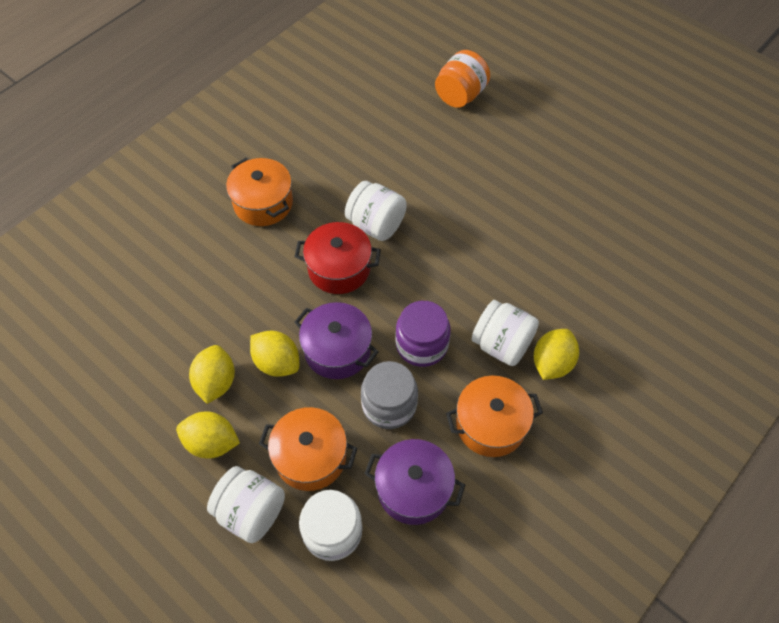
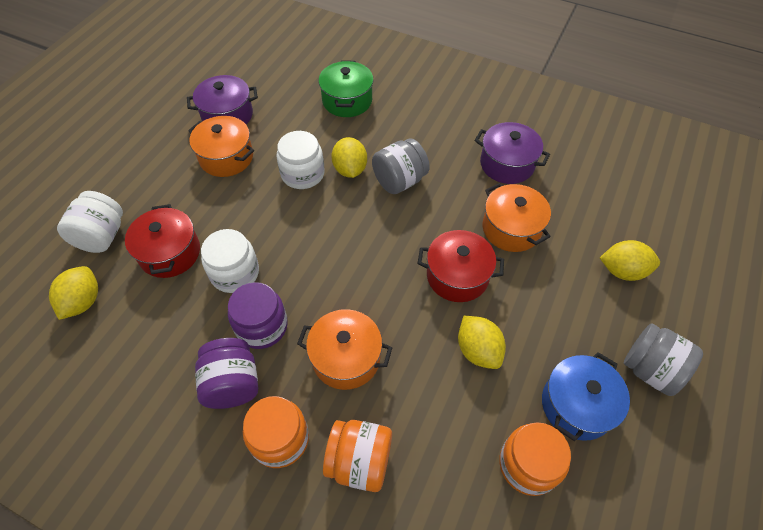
blue pot: none = 0 -> [542,352,630,441] = 1
green pot: none = 0 -> [318,60,374,117] = 1
grey jar: [361,361,418,429] = 1 -> [372,138,430,194] [623,323,703,396] = 2
orange jar: [435,50,490,108] = 1 -> [243,396,309,468] [323,420,392,492] [499,422,571,496] = 3
purple jar: [396,301,451,367] = 1 -> [195,338,259,409] [228,282,288,349] = 2
red pot: [294,222,381,294] = 1 -> [125,204,200,278] [417,230,504,302] = 2
white jar: [207,466,285,543] [299,490,363,561] [345,181,407,241] [472,300,539,366] = 4 -> [57,191,123,253] [201,229,259,293] [276,131,325,189] = 3

